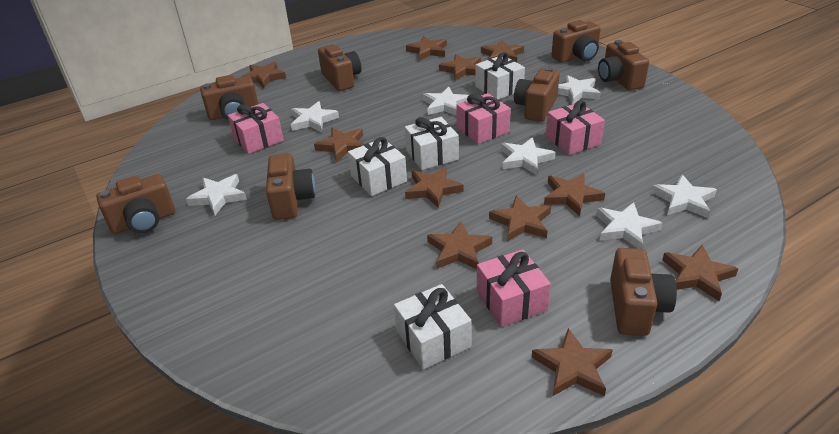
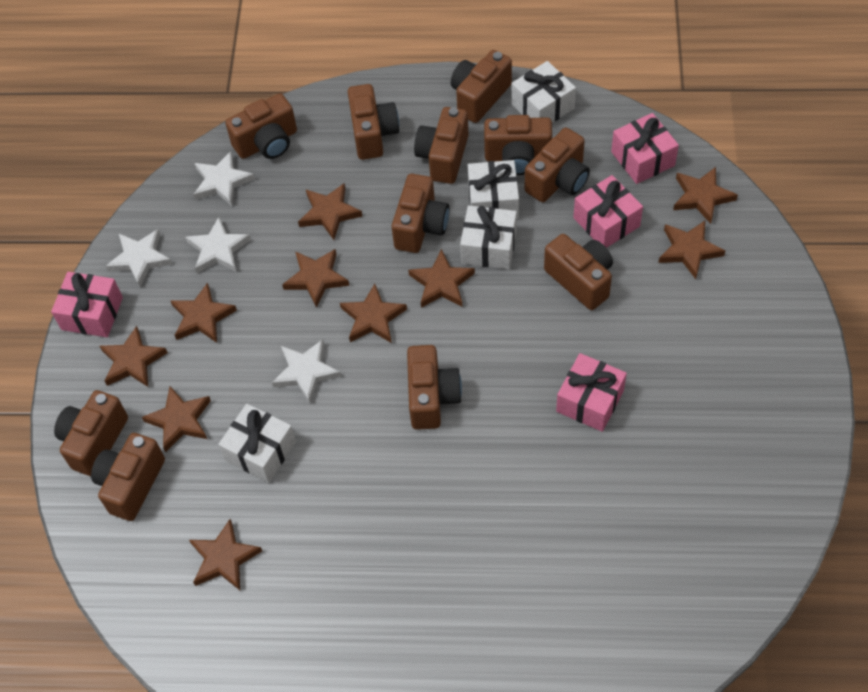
brown camera: [96,174,175,234] [200,75,258,120] [266,153,316,220] [318,44,362,91] [514,67,560,122] [552,20,601,63] [598,40,649,90] [610,248,677,336] = 8 -> [54,390,128,477] [91,433,165,521] [225,93,297,159] [348,84,399,160] [392,174,449,253] [407,345,462,430] [414,107,468,184] [451,50,512,123] [484,115,552,175] [525,127,590,202] [544,234,613,310] = 11
brown star: [240,62,286,88] [314,128,364,162] [405,167,464,208] [406,36,447,61] [427,221,492,269] [439,54,481,80] [481,40,524,62] [489,195,551,241] [532,328,613,396] [544,173,605,216] [662,245,739,301] = 11 -> [100,326,168,387] [142,386,211,452] [171,283,237,343] [189,519,262,590] [282,249,349,308] [298,184,362,240] [340,284,407,343] [408,249,475,308] [658,221,725,279] [673,167,738,224] = 10
white star: [186,174,247,215] [291,101,339,132] [423,87,469,116] [501,137,556,175] [558,75,601,104] [596,202,662,249] [651,175,717,218] = 7 -> [106,229,172,287] [185,217,251,273] [193,151,255,206] [272,339,341,403] = 4

